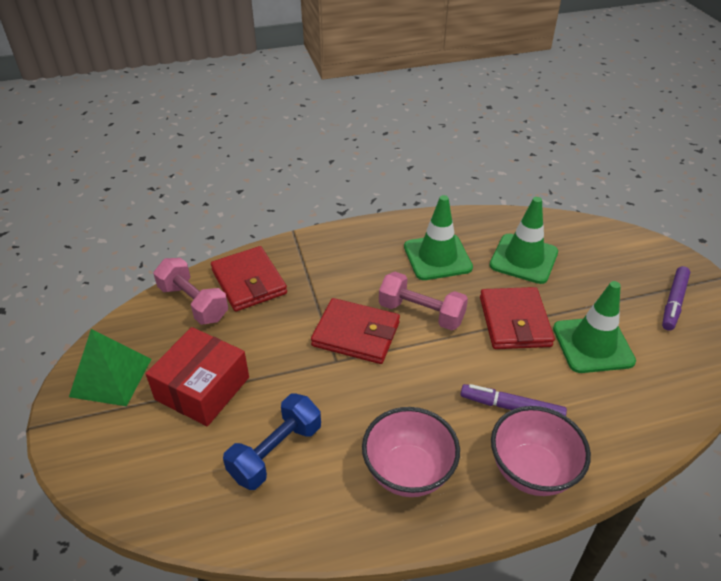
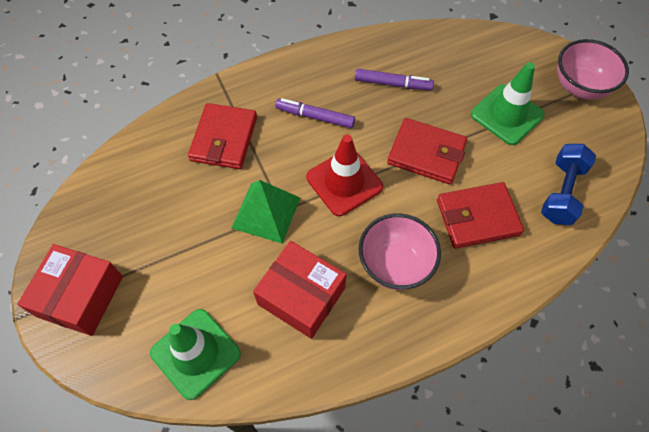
green traffic cone: [404,195,473,280] [489,197,558,284] [553,281,636,373] = 3 -> [150,309,241,400] [471,62,545,145] = 2
pink dumbbell: [153,258,228,325] [379,272,468,330] = 2 -> none = 0
red box: [146,327,249,426] = 1 -> [17,244,123,336] [253,241,347,339] = 2
red traffic cone: none = 0 -> [306,134,383,216] = 1

